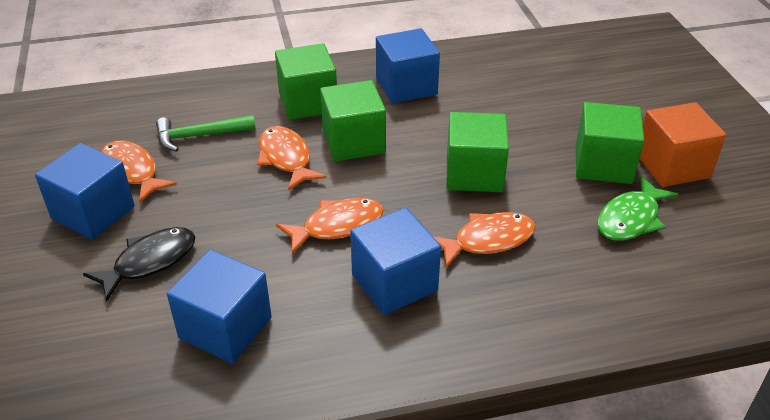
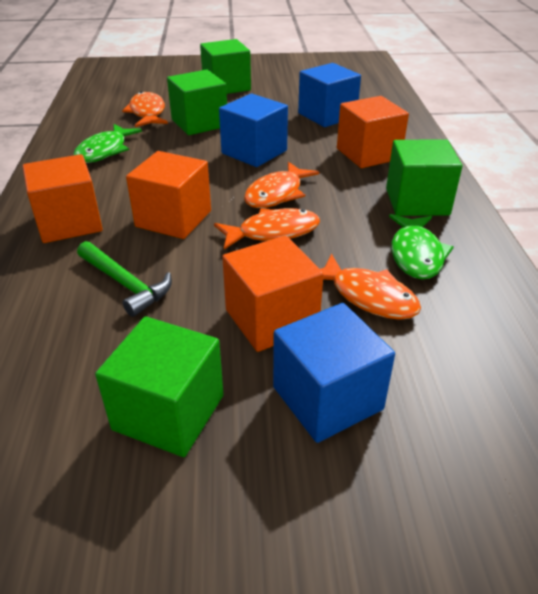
black fish: [83,227,195,302] = 1 -> none = 0
blue cube: [35,143,135,240] [167,250,272,364] [350,208,441,315] [376,28,440,104] = 4 -> [219,93,288,167] [273,303,395,443] [298,63,361,127] = 3
green fish: [598,176,679,241] = 1 -> [73,124,142,163] [389,214,453,279] = 2
orange cube: [640,102,726,187] = 1 -> [23,154,103,243] [126,151,211,239] [222,235,324,352] [337,96,409,168] = 4

